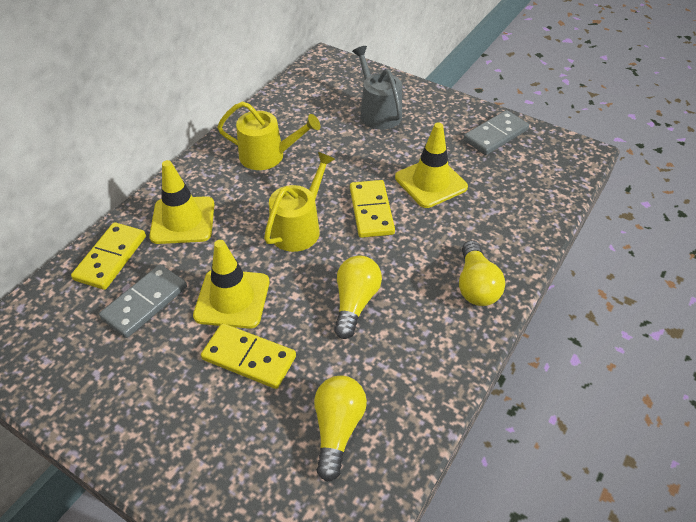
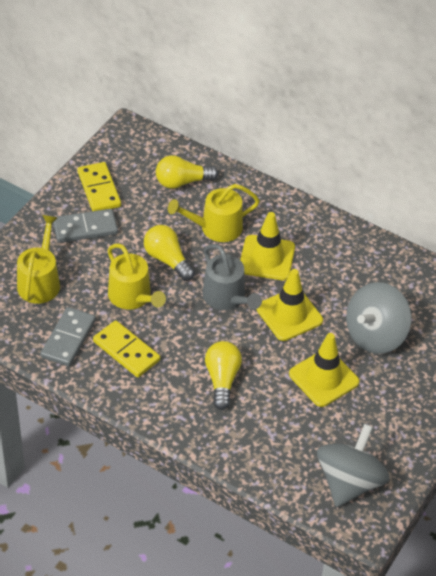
grey spinning top: none = 0 -> [317,424,390,507] [346,282,411,354] = 2
yellow domino: [71,222,146,290] [201,323,296,389] [350,180,395,238] = 3 -> [78,162,121,211] [93,320,160,378] = 2
yellow watering can: [217,102,320,170] [264,152,335,252] = 2 -> [17,215,60,304] [108,244,166,309] [168,184,260,242] = 3

